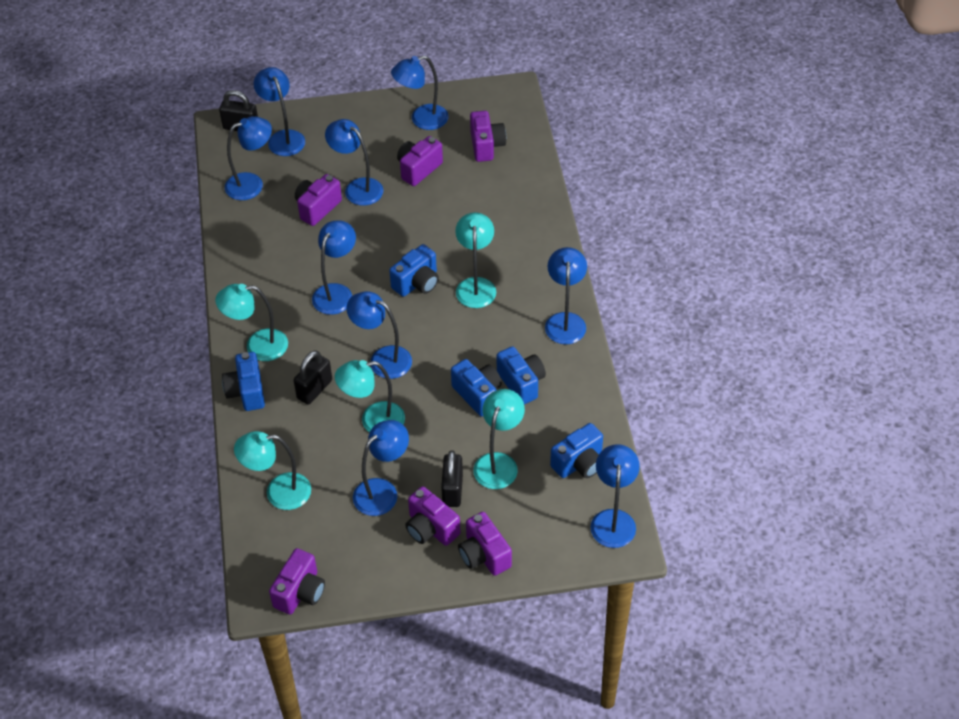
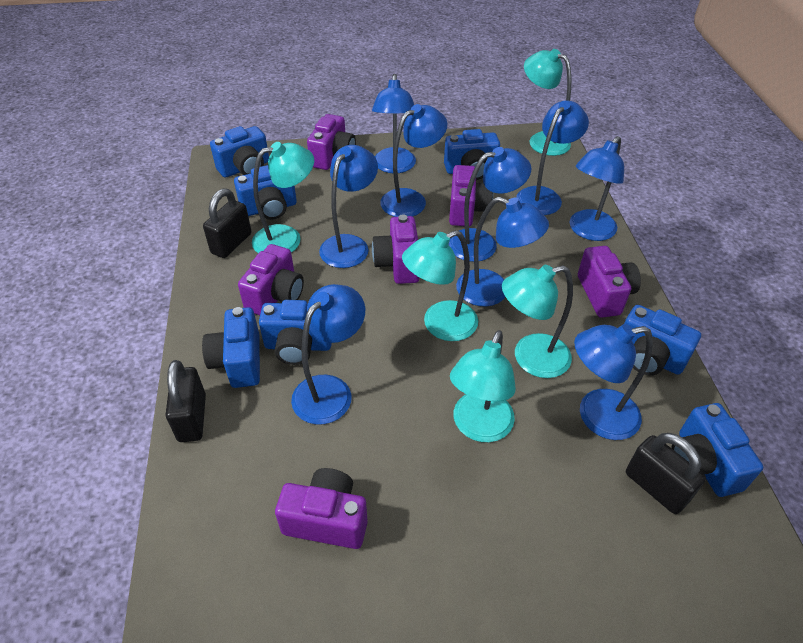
blue camera: [222,352,265,411] [389,244,439,297] [451,359,502,417] [497,346,546,404] [550,423,603,478] = 5 -> [202,307,260,388] [210,126,269,178] [234,165,297,220] [259,300,332,365] [444,129,500,180] [624,305,701,375] [671,403,763,497] = 7

